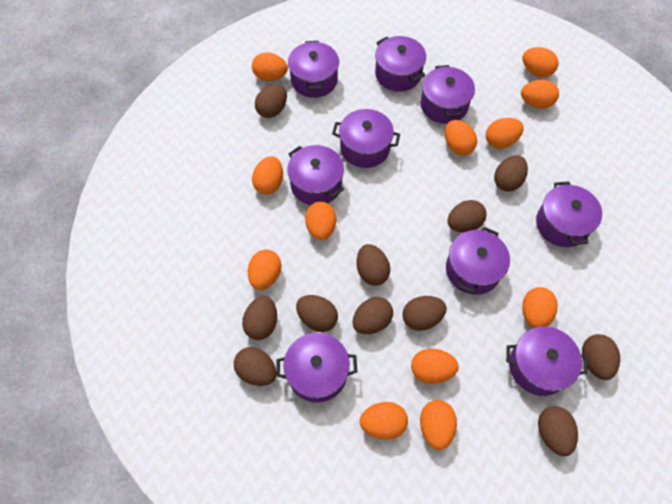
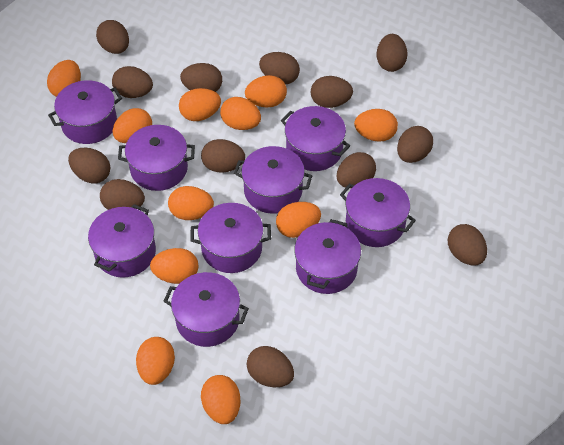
brown egg: [234,347,277,386] [242,296,277,340] [255,84,287,118] [296,295,338,332] [353,297,393,334] [357,244,390,286] [402,296,447,331] [447,200,487,232] [494,155,528,192] [538,406,578,456] [582,334,620,380] = 11 -> [68,148,110,183] [96,20,129,54] [100,179,145,210] [112,66,153,98] [180,63,222,92] [201,139,245,173] [247,346,294,387] [259,52,300,84] [311,76,353,108] [337,152,376,188] [377,34,407,72] [397,126,433,163] [448,224,487,266] = 13
orange egg: [248,250,281,290] [252,52,288,81] [252,156,283,194] [305,201,336,240] [360,402,408,440] [411,349,459,384] [420,400,457,450] [445,120,477,156] [486,118,524,149] [521,80,559,109] [522,47,559,77] [522,287,558,328] = 12 -> [47,60,81,97] [113,108,152,143] [136,337,175,385] [150,248,199,284] [168,186,214,220] [179,88,221,121] [201,375,241,424] [220,97,261,130] [245,75,287,108] [276,202,321,238] [354,109,398,142] = 11

